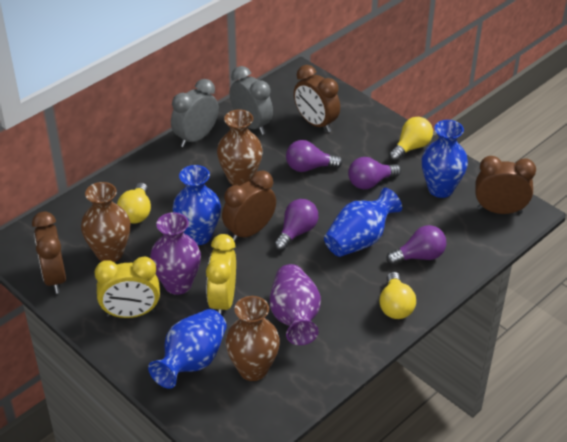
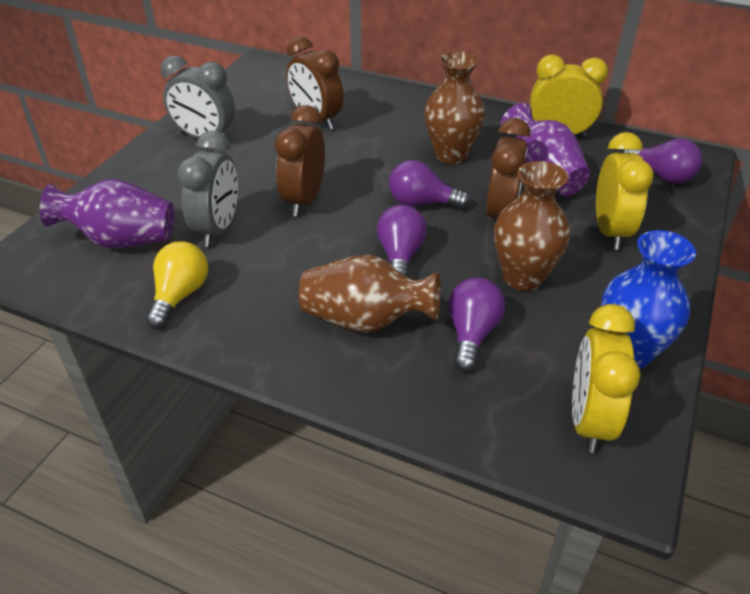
blue vase: [148,309,227,389] [173,165,221,245] [324,188,402,257] [422,120,468,198] = 4 -> [601,230,696,369] = 1
brown clock: [32,211,66,293] [222,171,276,242] [294,65,340,132] [475,156,536,214] = 4 -> [275,105,325,216] [286,36,344,130] [486,118,531,223] = 3
yellow clock: [94,256,160,318] [206,234,236,316] = 2 -> [530,55,608,138] [572,304,640,453] [596,132,654,249] = 3
yellow light bulb: [117,183,151,224] [379,272,416,319] [389,117,433,161] = 3 -> [146,241,208,329] = 1

